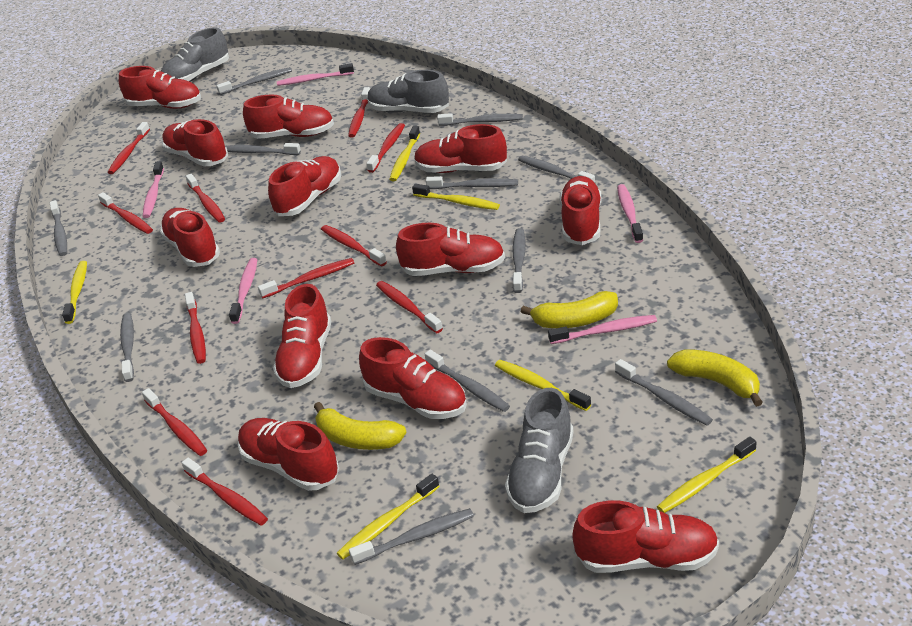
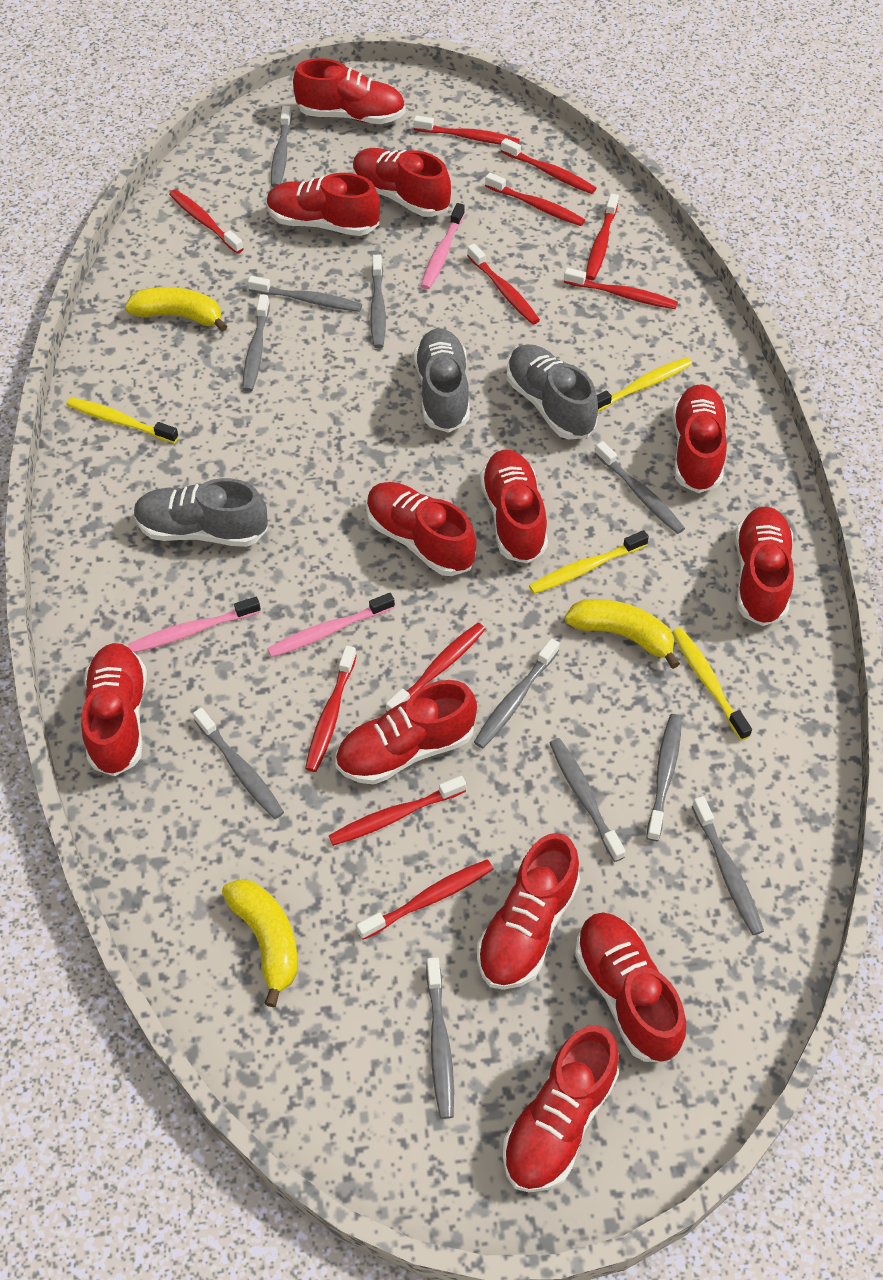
pink toothbrush: [143,161,164,218] [229,258,258,324] [277,63,354,86] [548,315,657,344] [617,184,643,243] = 5 -> [128,597,261,653] [267,593,395,657] [421,203,465,289] = 3
yellow toothbrush: [62,261,87,324] [337,474,440,560] [389,126,420,181] [412,184,500,210] [495,360,591,411] [657,437,757,513] = 6 -> [66,397,179,443] [529,530,649,594] [597,357,692,411] [672,628,752,740] = 4

